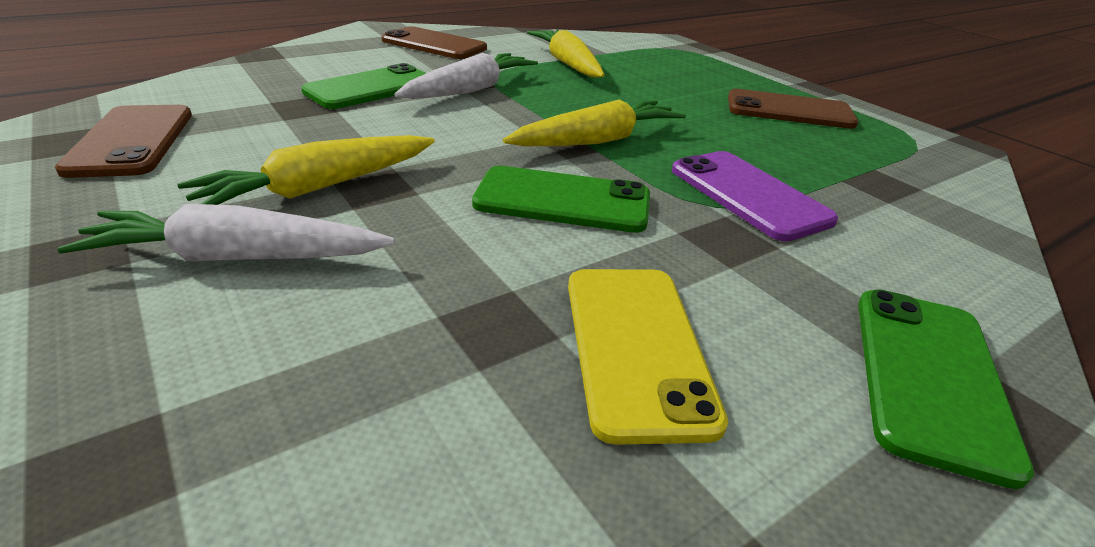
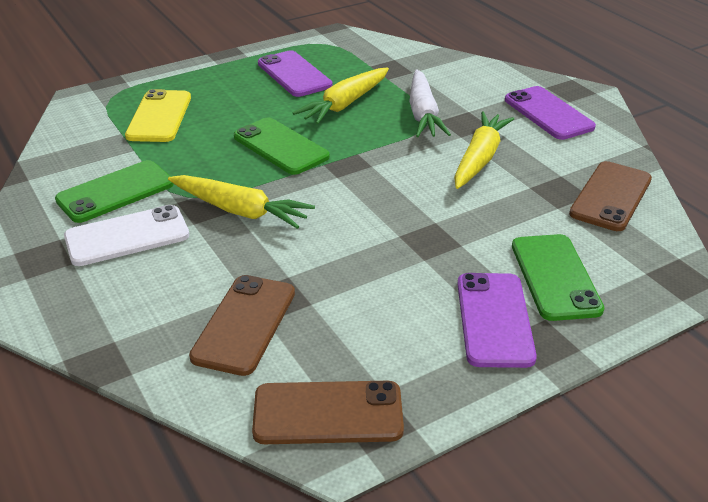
purple phone: [672,151,838,241] = 1 -> [258,50,332,97] [457,273,537,368] [505,86,596,140] = 3
white carrot: [57,204,394,261] [394,53,538,99] = 2 -> [409,69,451,137] = 1
white phone: none = 0 -> [64,205,190,266] = 1

